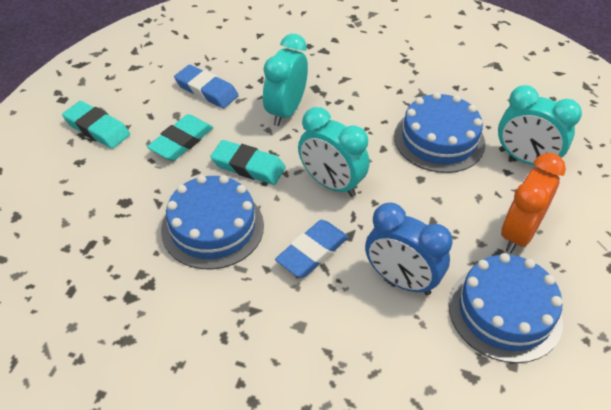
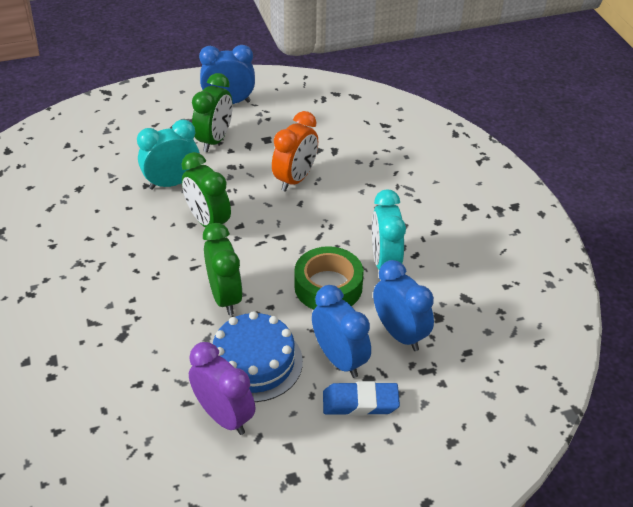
blue cake: [161,175,264,269] [394,92,485,173] [449,253,563,363] = 3 -> [213,311,303,402] = 1
blue clock: [365,202,453,295] = 1 -> [199,45,255,104] [312,285,371,378] [373,260,434,351] = 3
blue eraser: [174,65,239,108] [275,220,349,278] = 2 -> [323,381,400,416] = 1
green clock: none = 0 -> [182,152,231,228] [192,73,233,152] [203,223,243,315] = 3
green tape: none = 0 -> [294,246,364,309] = 1
purple clock: none = 0 -> [189,342,256,435] = 1
turquoise clock: [263,34,308,126] [298,107,369,197] [498,85,582,165] = 3 -> [137,120,200,190] [372,189,406,270] = 2
turquoise eraser: [62,101,130,149] [147,114,213,161] [210,140,286,185] = 3 -> none = 0

